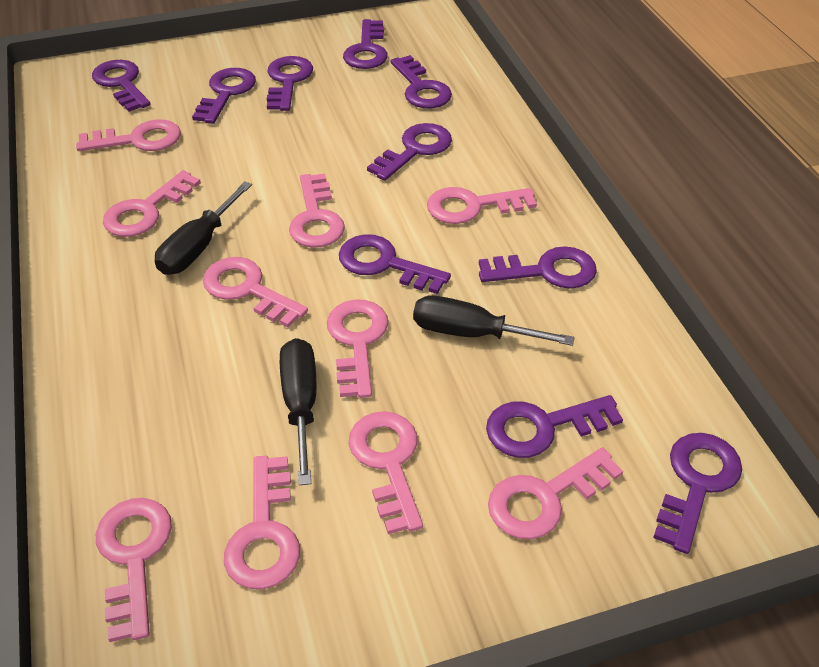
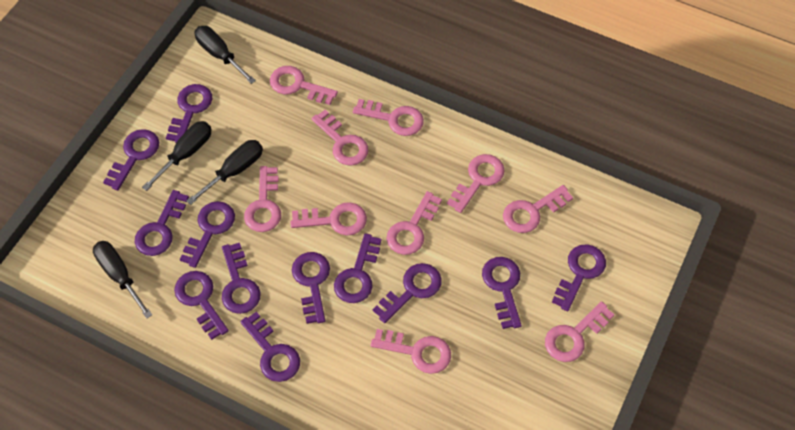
black screwdriver: [155,181,252,275] [280,338,316,485] [413,295,575,346] = 3 -> [93,241,152,319] [142,121,212,191] [187,140,263,205] [195,26,256,84] = 4
purple key: [92,60,151,112] [192,68,256,124] [267,56,313,111] [339,234,451,294] [343,19,388,69] [367,123,452,181] [391,55,452,108] [479,246,597,289] [486,395,623,458] [653,433,742,554] = 10 -> [103,129,159,191] [135,190,189,256] [166,84,212,143] [174,271,229,340] [180,201,235,268] [222,243,261,314] [240,312,300,382] [292,252,330,324] [334,233,381,303] [373,263,442,323] [482,257,522,329] [552,244,606,311] = 12

